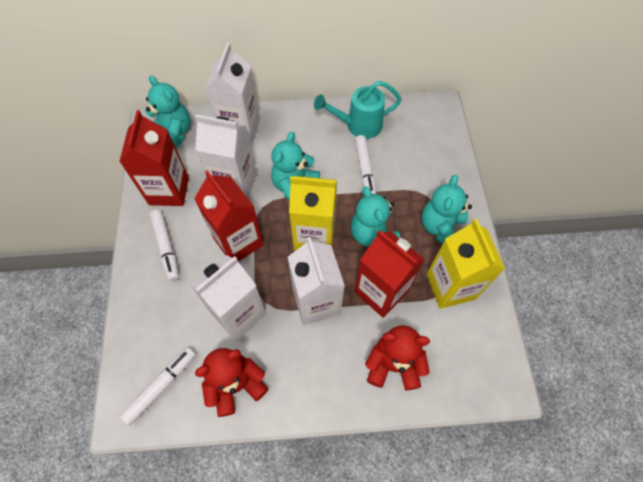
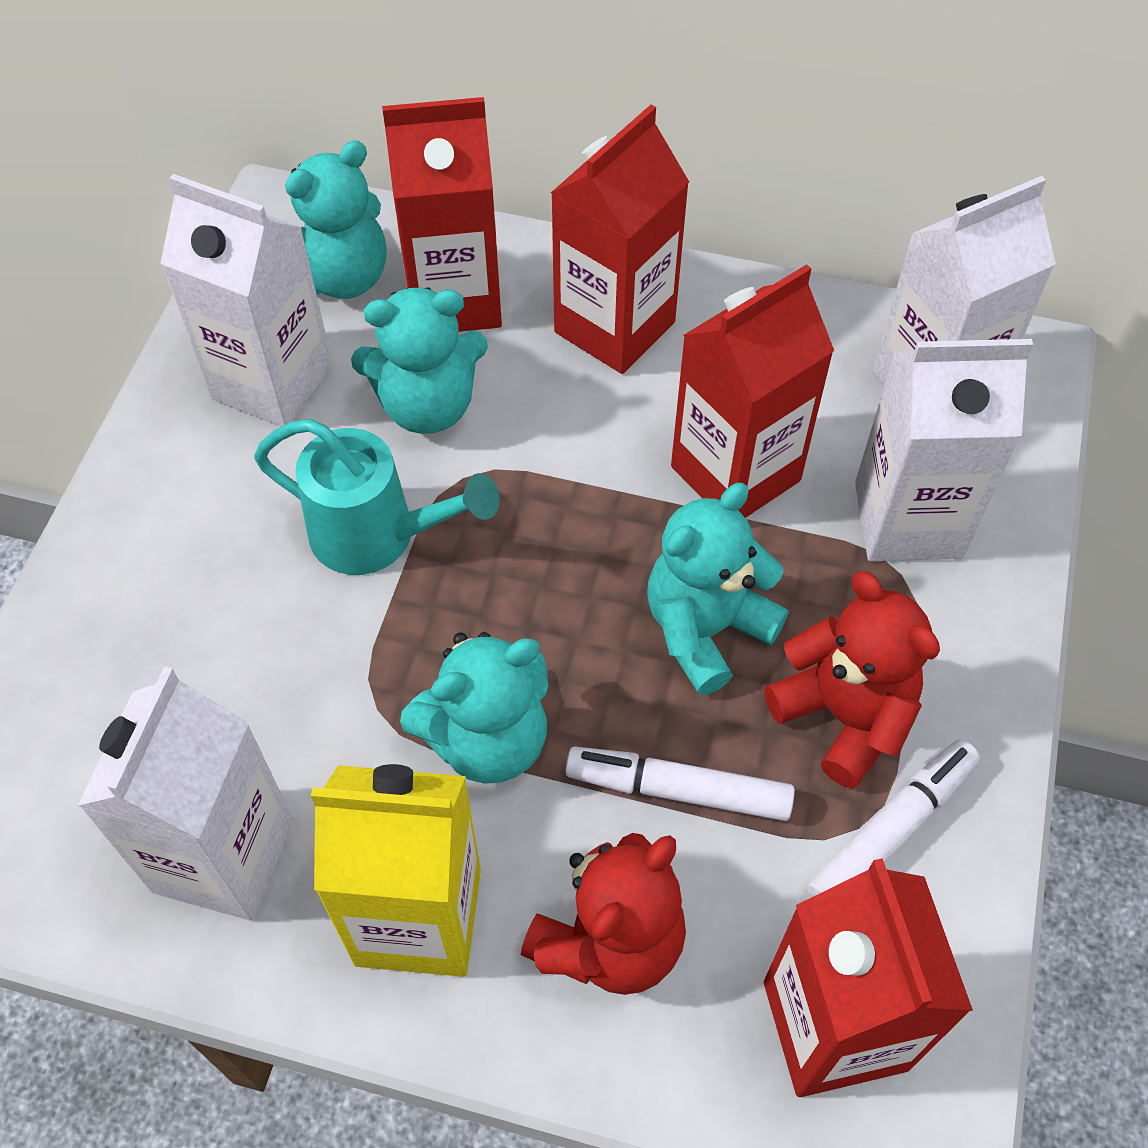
red carton: [119,110,189,206] [194,170,264,262] [354,230,425,318] = 3 -> [382,97,502,332] [551,105,689,374] [671,264,834,518] [764,858,973,1097] = 4
white marker: [119,347,196,426] [150,210,179,281] [355,135,376,194] = 3 -> [565,746,795,821] [807,739,980,898] = 2
yellow carton: [289,176,337,251] [427,219,505,309] = 2 -> [311,764,481,977] = 1

